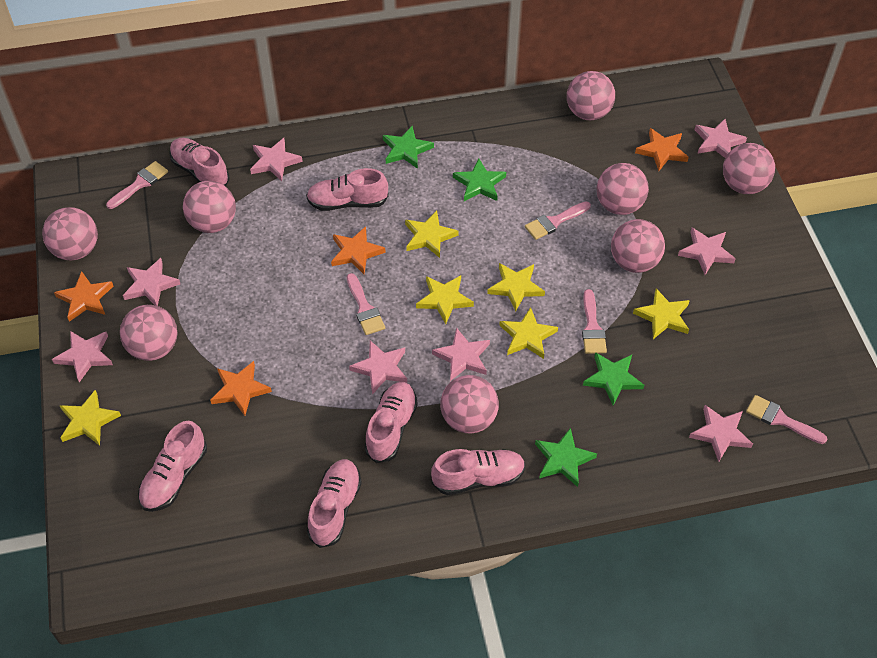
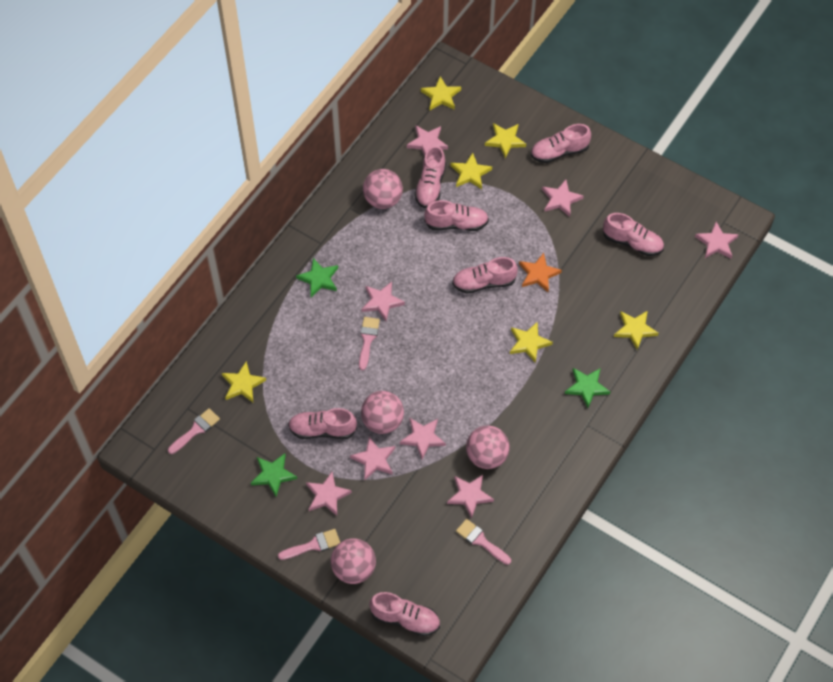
green star: [383,126,434,169] [453,159,506,201] [535,428,597,487] [583,352,644,406] = 4 -> [251,453,297,497] [296,258,338,297] [565,368,610,408] = 3
orange star: [54,271,114,322] [210,361,272,416] [331,226,386,274] [635,128,689,171] = 4 -> [519,253,562,292] = 1
pink ball: [42,207,98,260] [120,305,177,361] [183,181,236,233] [440,375,499,434] [567,71,615,120] [596,163,649,215] [611,219,665,273] [723,143,775,194] = 8 -> [331,538,376,584] [361,391,404,434] [363,169,403,209] [466,426,510,469] = 4
pink brush: [106,161,168,209] [347,273,385,335] [525,201,591,240] [582,289,607,354] [746,395,827,444] = 5 -> [168,408,220,454] [278,529,340,560] [359,317,380,370] [456,519,511,565] = 4
pink shoe: [138,421,207,512] [169,138,230,186] [306,168,389,211] [307,459,362,548] [364,382,418,463] [431,449,526,495] = 6 -> [288,408,357,439] [369,592,440,636] [414,146,446,208] [424,200,489,231] [452,257,518,294] [530,124,591,163] [603,213,664,256] = 7

